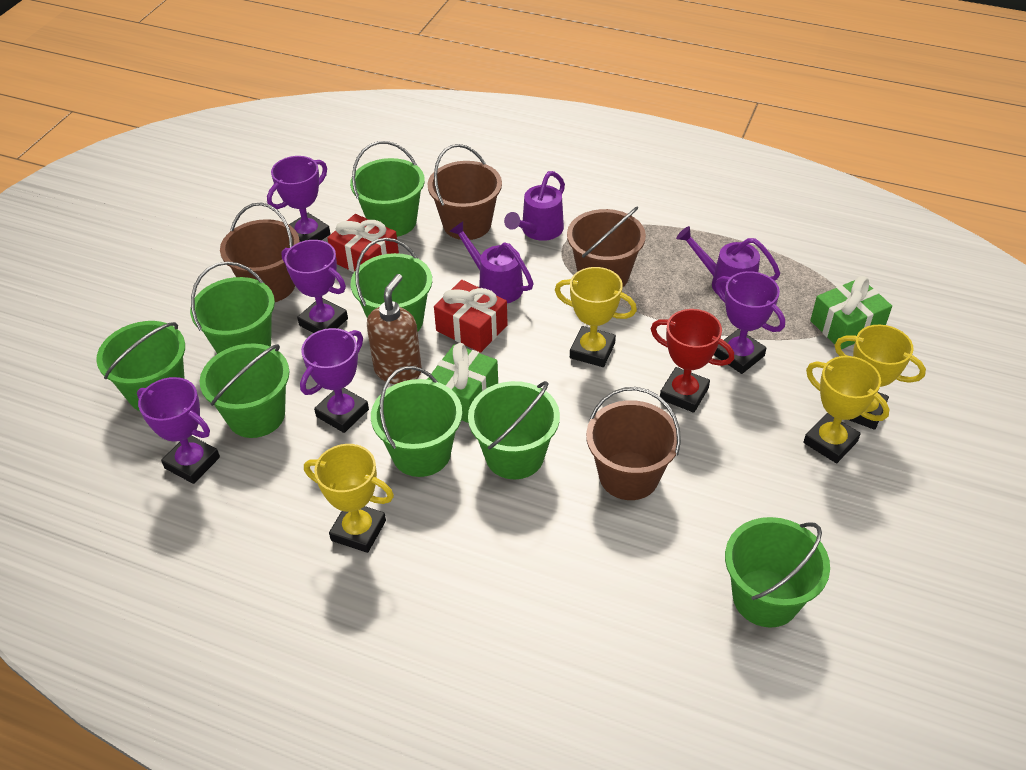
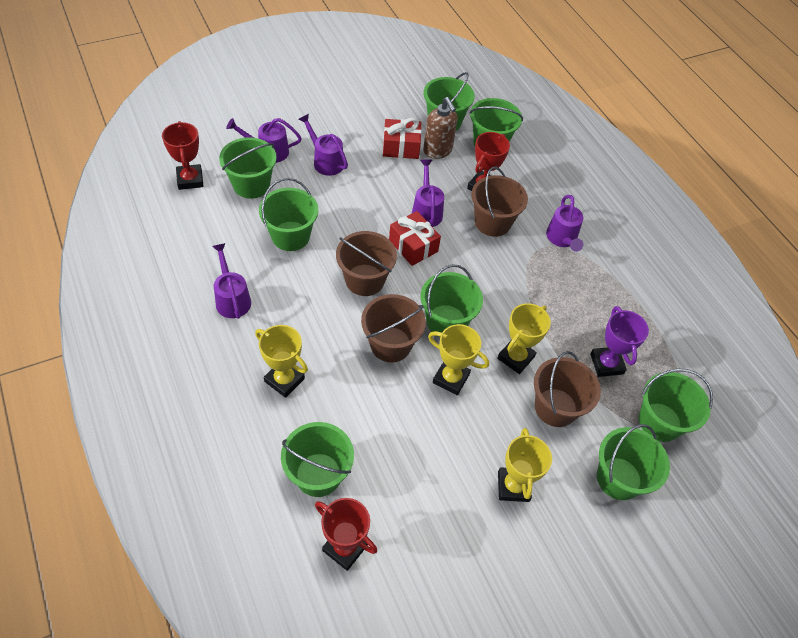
green gift: [427,343,498,423] [810,276,892,349] = 2 -> none = 0
purple trophy: [137,377,220,484] [267,156,330,242] [281,240,348,333] [300,328,369,433] [714,271,785,374] = 5 -> [590,306,649,377] = 1
purple watering can: [449,221,534,303] [504,171,565,241] [676,226,780,295] = 3 -> [212,243,251,319] [226,118,302,163] [298,114,348,176] [412,159,444,227] [546,195,583,252] = 5
red trophy: [651,309,734,413] = 1 -> [162,121,203,190] [315,498,377,571] [467,132,510,191] = 3

